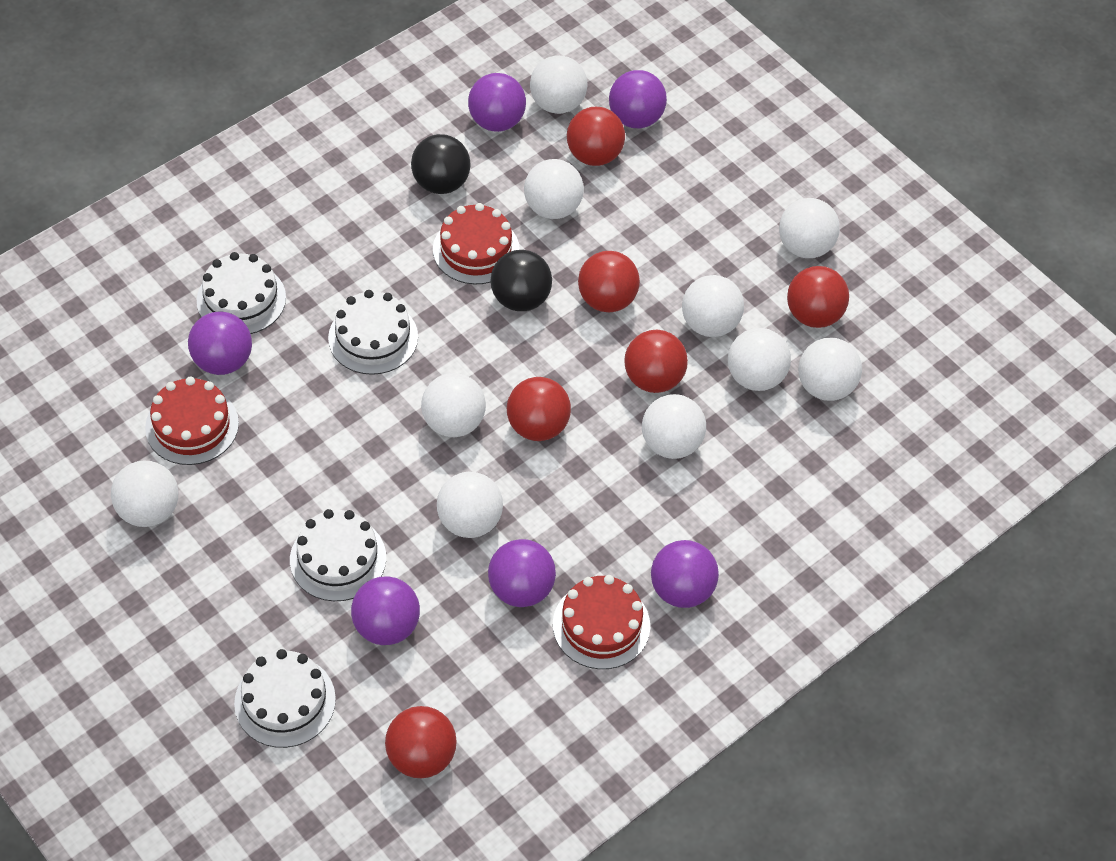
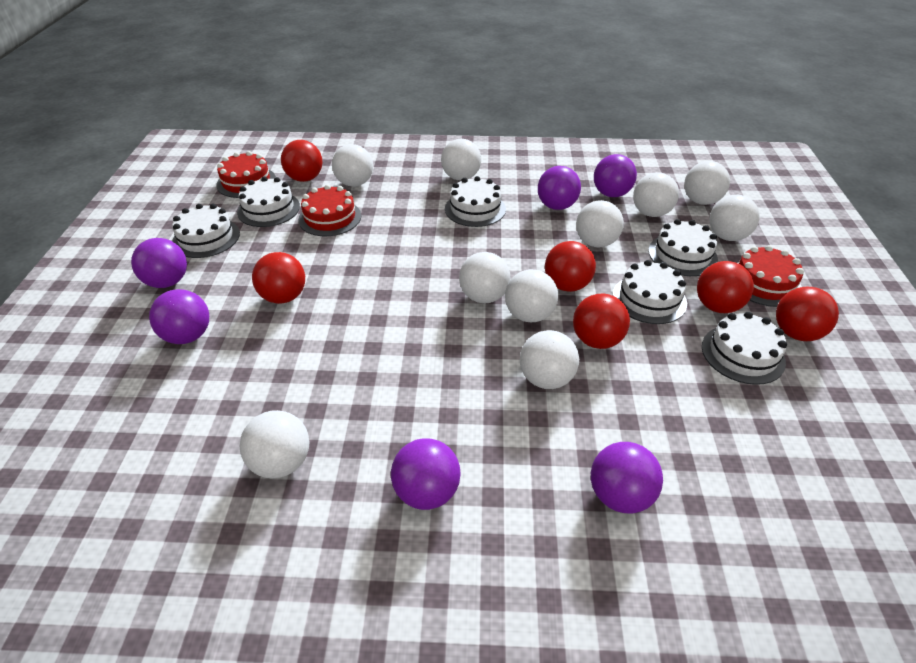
black ball: [411,134,471,194] [491,250,552,311] = 2 -> none = 0
white cake: [197,252,286,334] [234,649,336,748] [290,509,386,601] [328,290,418,375] = 4 -> [172,204,240,258] [237,177,300,227] [445,176,506,227] [613,260,687,324] [648,219,718,276] [702,312,787,385] = 6

